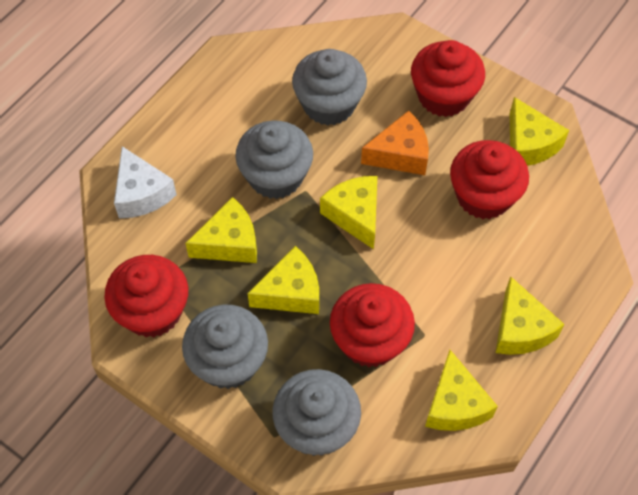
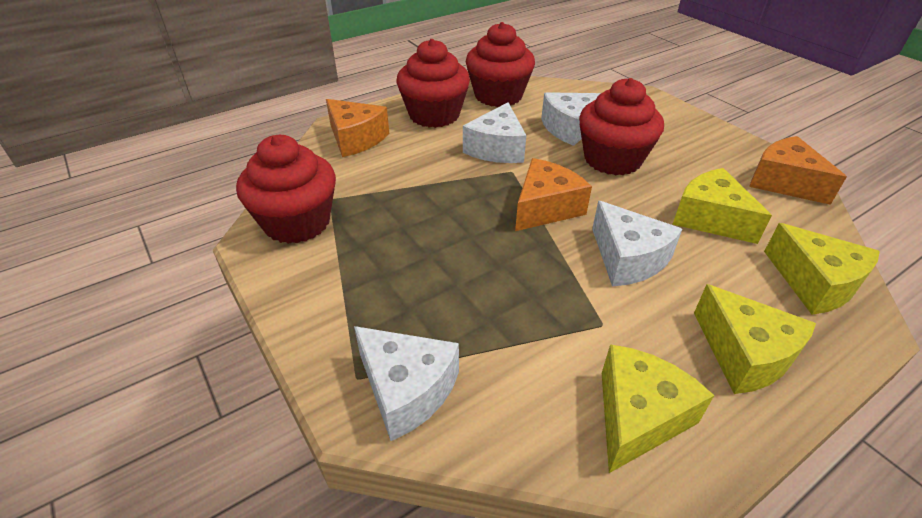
grey cupcake: [182,304,268,389] [235,121,313,199] [272,369,361,456] [292,49,367,126] = 4 -> none = 0
orange cheese: [361,111,429,175] = 1 -> [326,99,389,157] [515,158,592,231] [749,136,847,205] = 3
white cheese: [114,146,177,218] = 1 -> [354,326,459,441] [463,102,527,163] [541,92,601,146] [592,201,682,286] = 4
yellow cheese: [185,197,257,263] [248,246,319,314] [320,176,377,249] [425,350,498,431] [496,276,565,355] [510,97,569,166] = 6 -> [602,344,714,473] [672,168,772,244] [694,284,816,394] [764,223,880,315] = 4

